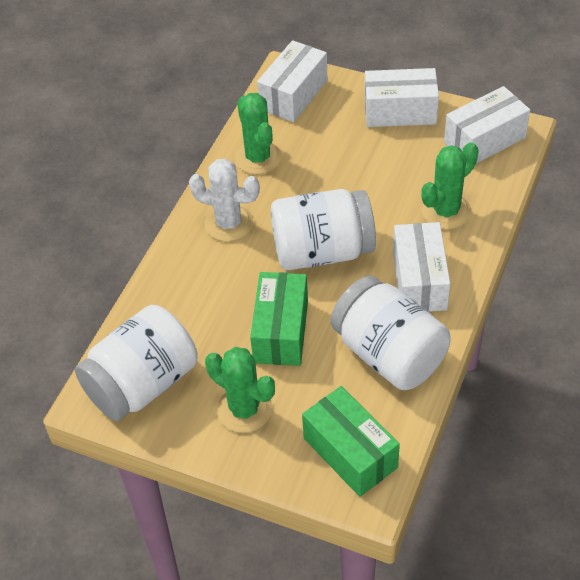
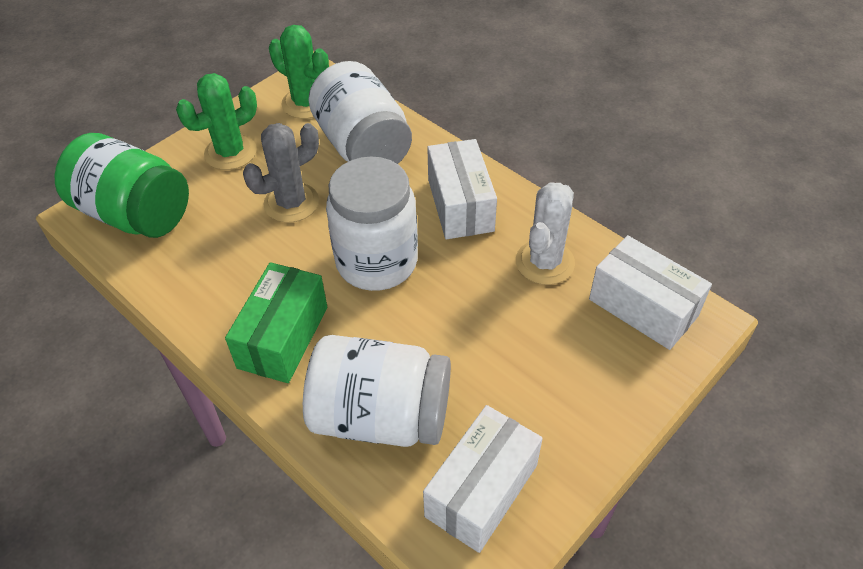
green box: [250,272,308,366] [302,386,400,497] = 2 -> [225,262,327,383] = 1
green cactus: [205,347,275,433] [235,93,281,174] [421,142,479,229] = 3 -> [176,73,257,170] [269,25,329,119] = 2
green jar: none = 0 -> [55,133,189,238] = 1
grey cactus: none = 0 -> [243,123,319,223] = 1
white box: [257,40,327,122] [365,68,439,127] [393,222,450,312] [444,86,530,164] = 4 -> [423,405,543,553] [427,139,497,239] [589,235,712,350] = 3

